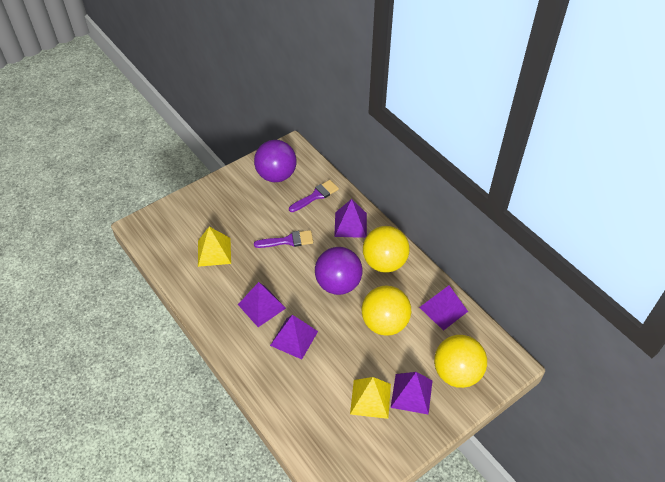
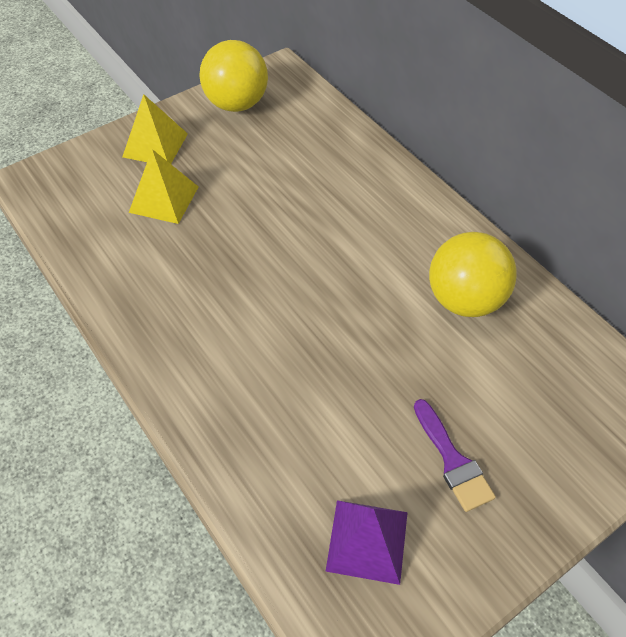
purple ball: [254,140,297,182] [315,247,363,295] = 2 -> none = 0
purple brush: [254,230,313,248] [289,180,339,212] = 2 -> [414,399,496,512] = 1
purple pyramid: [238,282,286,327] [270,315,318,359] [334,199,367,238] [391,372,433,415] [419,285,468,331] = 5 -> [326,500,408,585] = 1
yellow ball: [362,285,411,336] [363,226,410,273] [434,335,487,388] = 3 -> [200,40,268,112] [429,232,517,317] = 2

